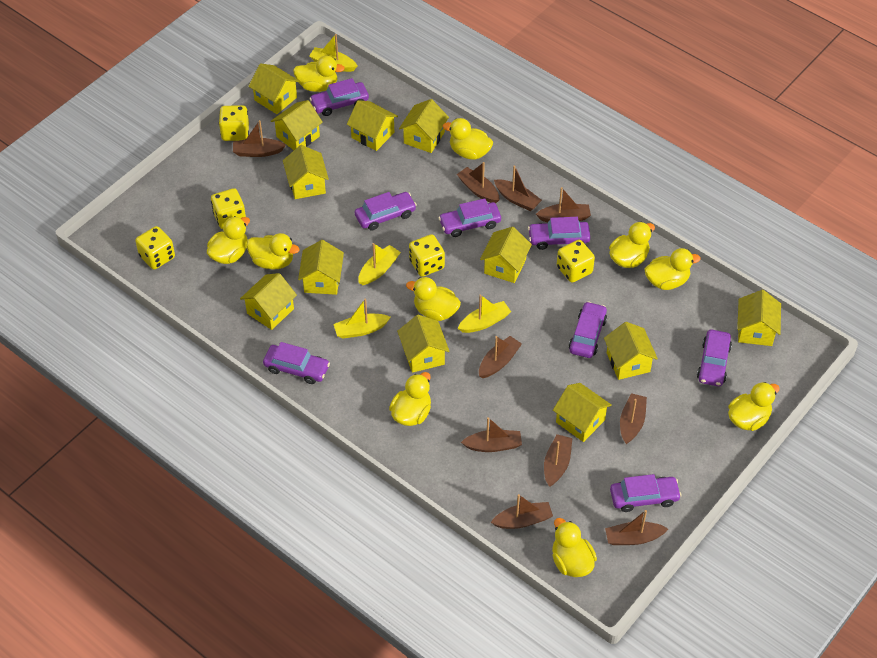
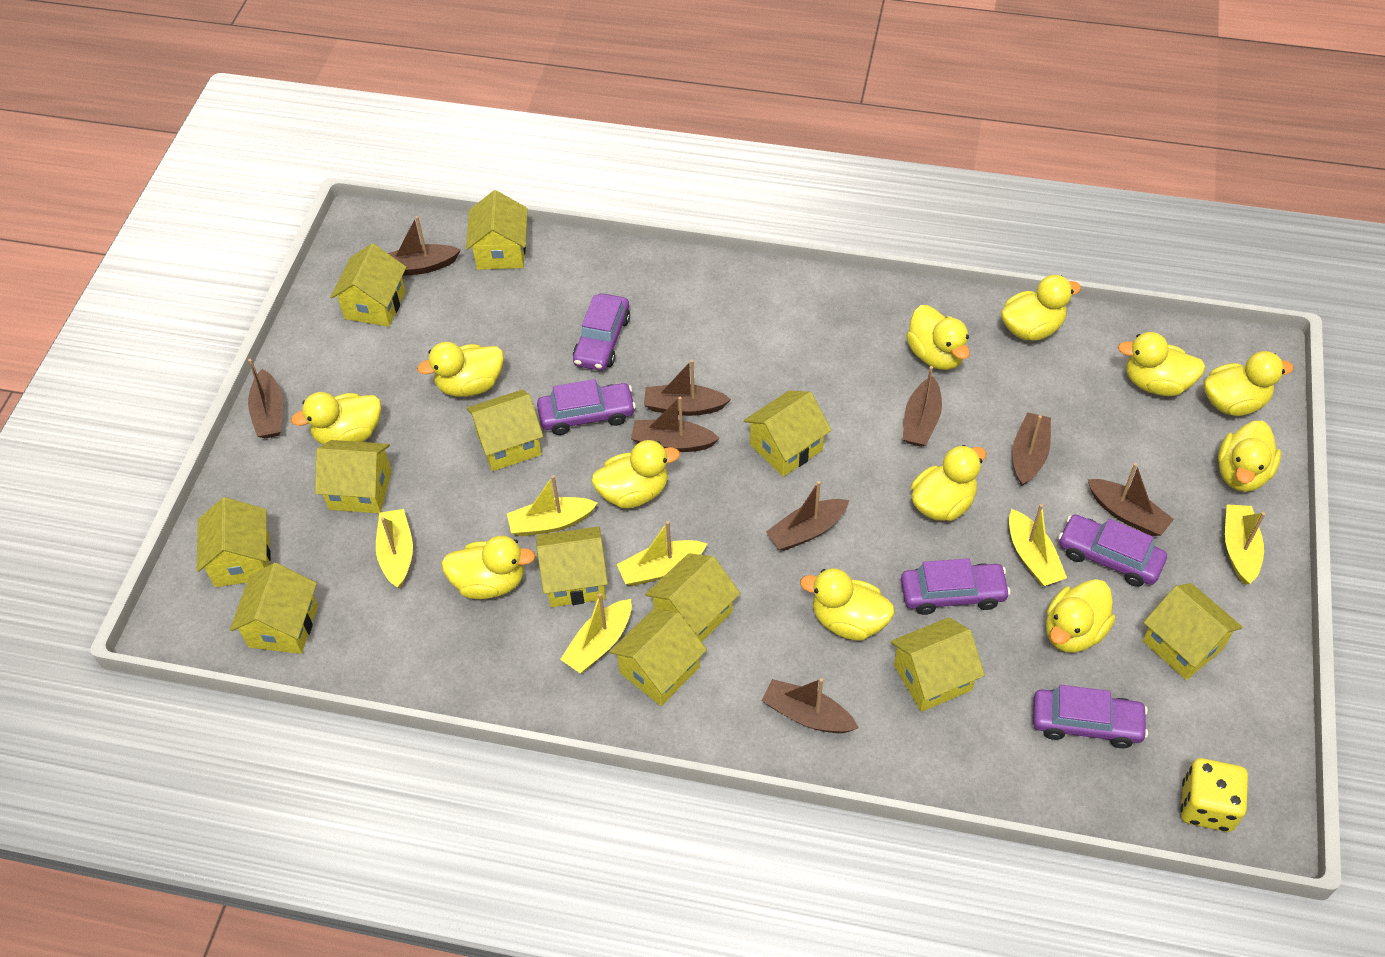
brown boat: [233,120,286,157] [457,162,499,203] [461,417,522,452] [479,336,522,378] [491,494,553,529] [494,165,542,211] [536,187,591,222] [544,434,572,487] [605,510,668,545] [620,393,647,444] = 10 -> [248,359,283,438] [388,216,461,276] [631,397,720,452] [644,360,731,416] [761,678,859,733] [766,481,849,551] [903,366,942,447] [1012,412,1051,486] [1087,463,1174,536] = 9
purple car: [263,342,330,384] [309,78,369,116] [355,192,417,230] [438,199,501,237] [528,217,590,250] [569,301,607,358] [610,474,682,512] [697,329,732,387] = 8 -> [537,379,636,435] [573,293,630,371] [901,558,1011,615] [1033,685,1148,748] [1058,514,1167,587] = 5
yellow boat: [309,34,357,72] [334,299,391,339] [358,243,401,285] [458,295,511,333] = 4 -> [376,509,413,588] [507,475,598,536] [560,593,632,673] [617,521,707,586] [1009,504,1067,586] [1225,504,1265,585] = 6
yellow dice: [135,226,175,269] [211,188,246,229] [219,105,249,141] [409,234,445,277] [557,240,595,282] = 5 -> [1181,758,1248,832] = 1
yellow duck: [207,216,250,264] [246,233,300,269] [293,56,345,92] [389,372,431,426] [406,277,461,321] [443,118,493,159] [552,518,597,577] [609,222,655,268] [645,248,701,290] [728,382,780,431] = 10 -> [291,392,381,445] [417,342,504,397] [441,535,536,599] [592,440,680,508] [800,568,895,641] [906,305,970,370] [911,445,986,521] [1001,275,1081,341] [1046,579,1115,653] [1118,332,1206,396] [1204,351,1294,416] [1218,421,1281,492] = 12

